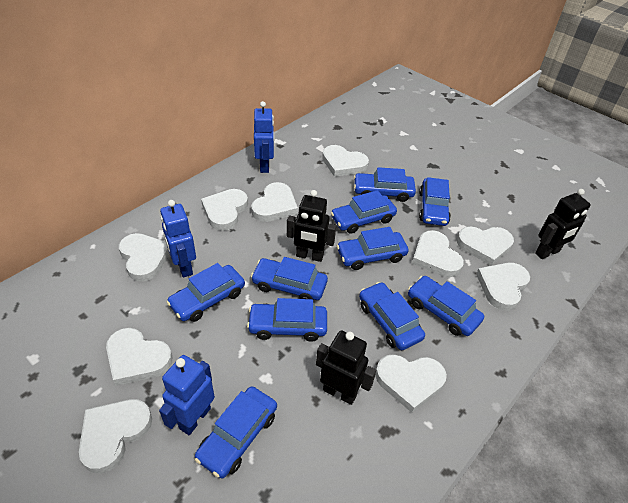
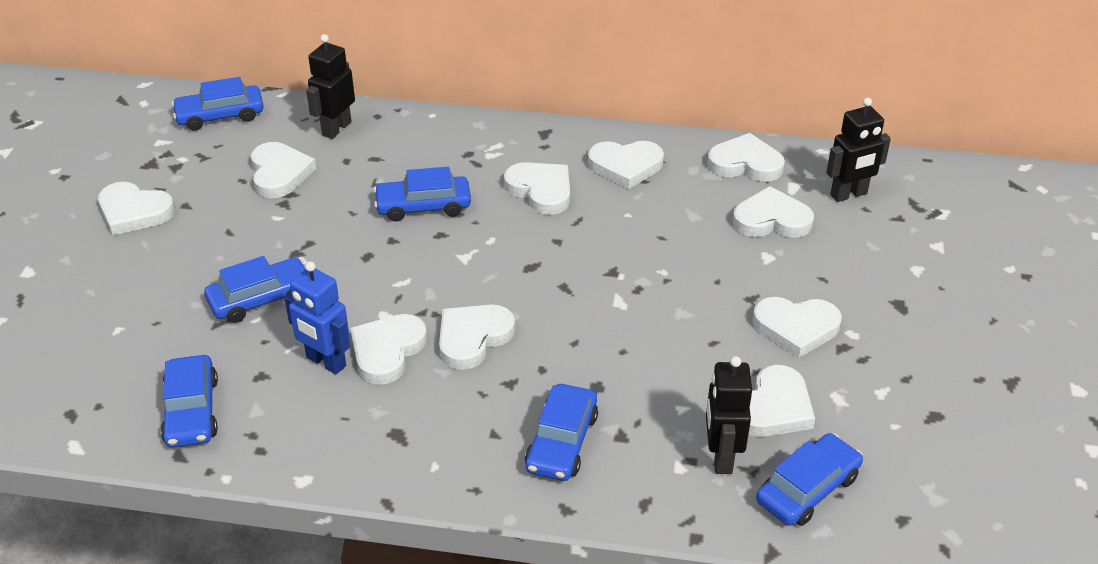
blue car: [167,263,245,322] [195,386,277,479] [247,298,327,342] [251,257,328,300] [331,190,397,234] [337,227,409,270] [354,167,416,202] [359,282,425,350] [408,276,484,336] [419,177,451,226] = 10 -> [161,355,218,448] [172,77,264,131] [204,256,306,323] [374,167,471,222] [525,384,598,481] [756,433,863,526] = 6
blue robot: [159,355,215,435] [160,200,196,278] [254,101,274,173] = 3 -> [284,261,350,374] = 1

